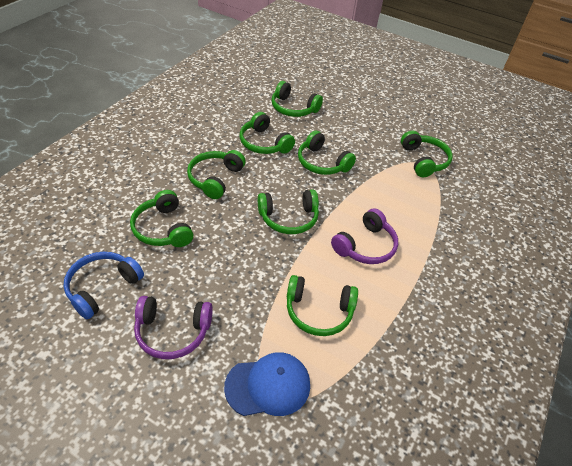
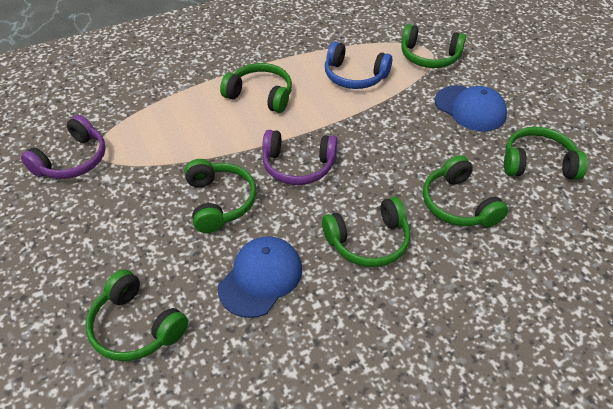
blue cap: [224,352,310,416] = 1 -> [218,236,302,318] [435,85,507,132] = 2
green headphones: [130,190,193,247] [187,150,246,199] [240,112,295,154] [258,190,319,234] [271,81,323,117] [287,275,358,336] [298,131,356,175] [401,131,452,177] = 8 -> [86,269,188,361] [185,159,257,233] [220,63,292,113] [322,196,410,267] [401,24,466,68] [423,155,508,227] [504,127,588,180] = 7

